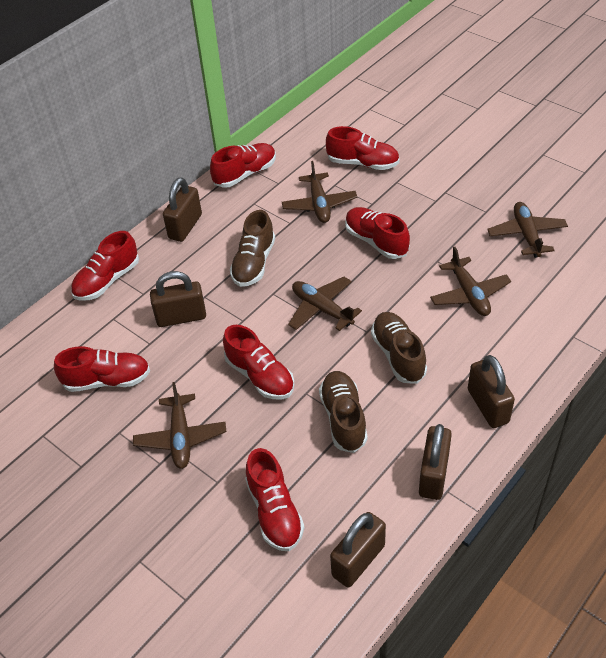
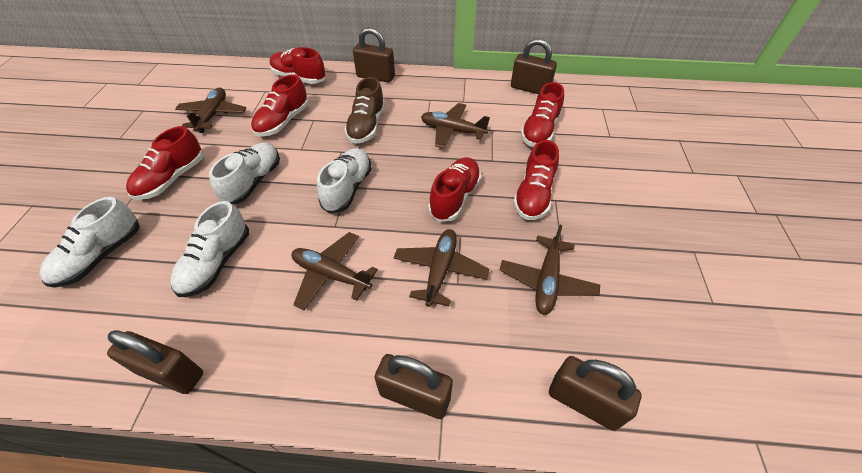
brown shoe: [230,210,275,287] [319,371,368,453] [371,312,427,384] = 3 -> [345,77,385,144] = 1
red shoe: [54,346,150,392] [71,231,139,301] [210,143,276,188] [223,325,294,399] [245,448,304,551] [326,126,400,170] [345,207,410,259] = 7 -> [126,126,204,200] [251,74,309,137] [270,47,326,84] [428,157,481,222] [513,140,559,220] [521,82,564,147] = 6
white shoe: none = 0 -> [39,197,140,288] [170,201,249,297] [209,143,280,204] [317,148,372,213] = 4

